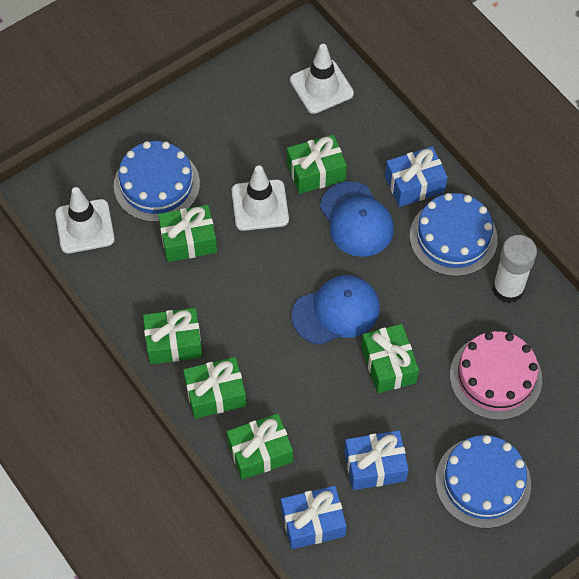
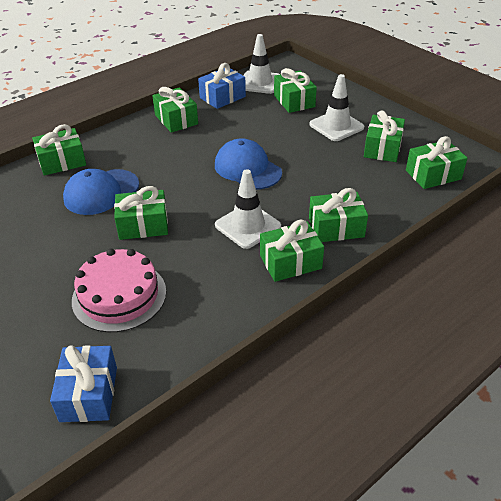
blue cake: [114,141,200,222] [410,193,498,276] [435,435,531,529] = 3 -> none = 0
blue gift: [281,486,347,549] [344,430,409,490] [385,146,448,207] = 3 -> [50,345,117,422] [198,63,246,109] = 2
green gift: [143,308,202,364] [158,205,217,262] [183,357,246,419] [227,413,293,480] [287,135,347,194] [361,324,419,393] = 6 -> [32,124,86,176] [114,186,168,240] [152,87,198,133] [260,220,324,282] [274,68,317,113] [309,188,368,242] [364,110,405,162] [406,136,467,189] = 8
white glue stick: [492,235,537,303] = 1 -> none = 0

